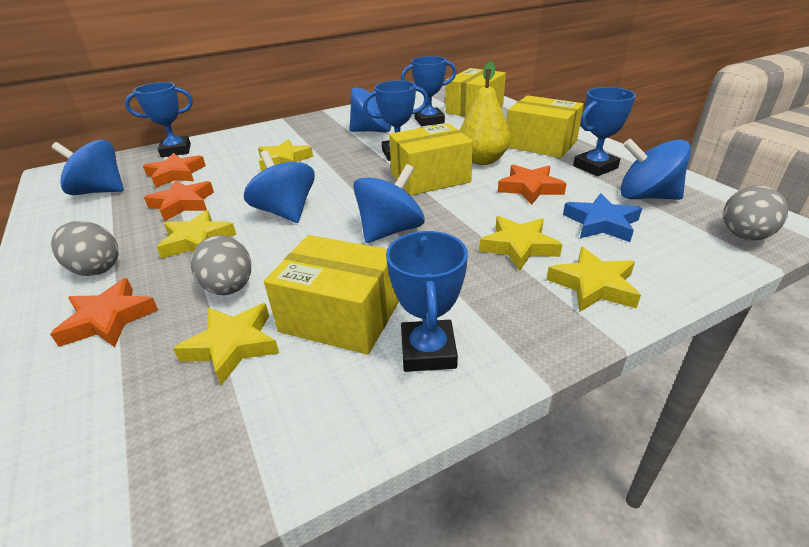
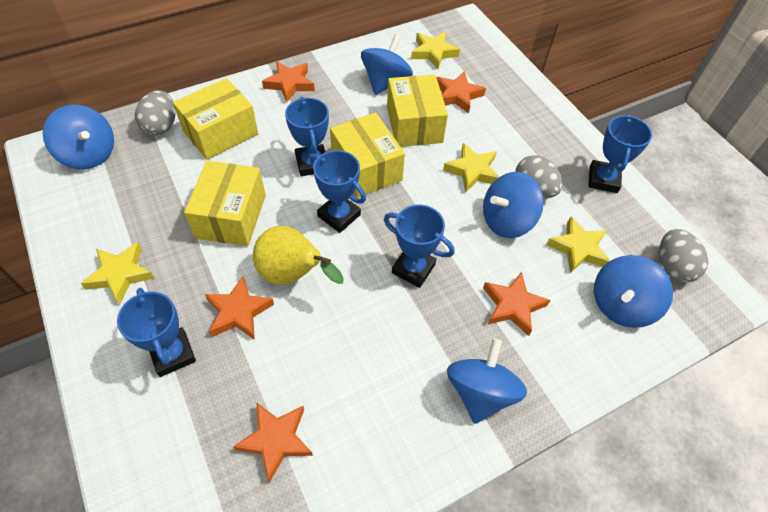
blue star: [563,193,642,242] = 1 -> none = 0
orange star: [50,278,158,347] [143,153,206,188] [144,180,214,221] [498,164,567,205] = 4 -> [205,276,274,340] [233,402,313,483] [262,61,315,102] [436,71,486,113] [483,272,551,336] = 5
yellow star: [157,210,236,259] [173,303,279,385] [258,139,313,171] [479,216,563,271] [546,247,641,312] = 5 -> [81,242,154,305] [411,32,460,69] [443,143,499,193] [546,216,610,273] = 4

